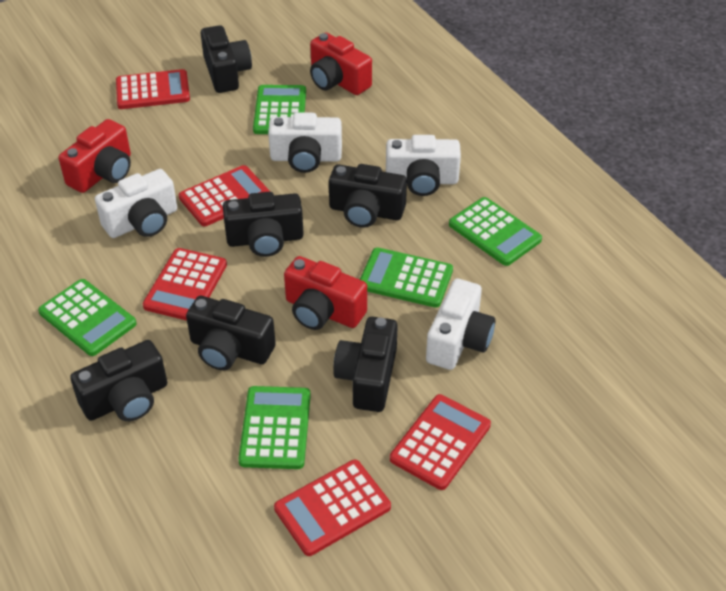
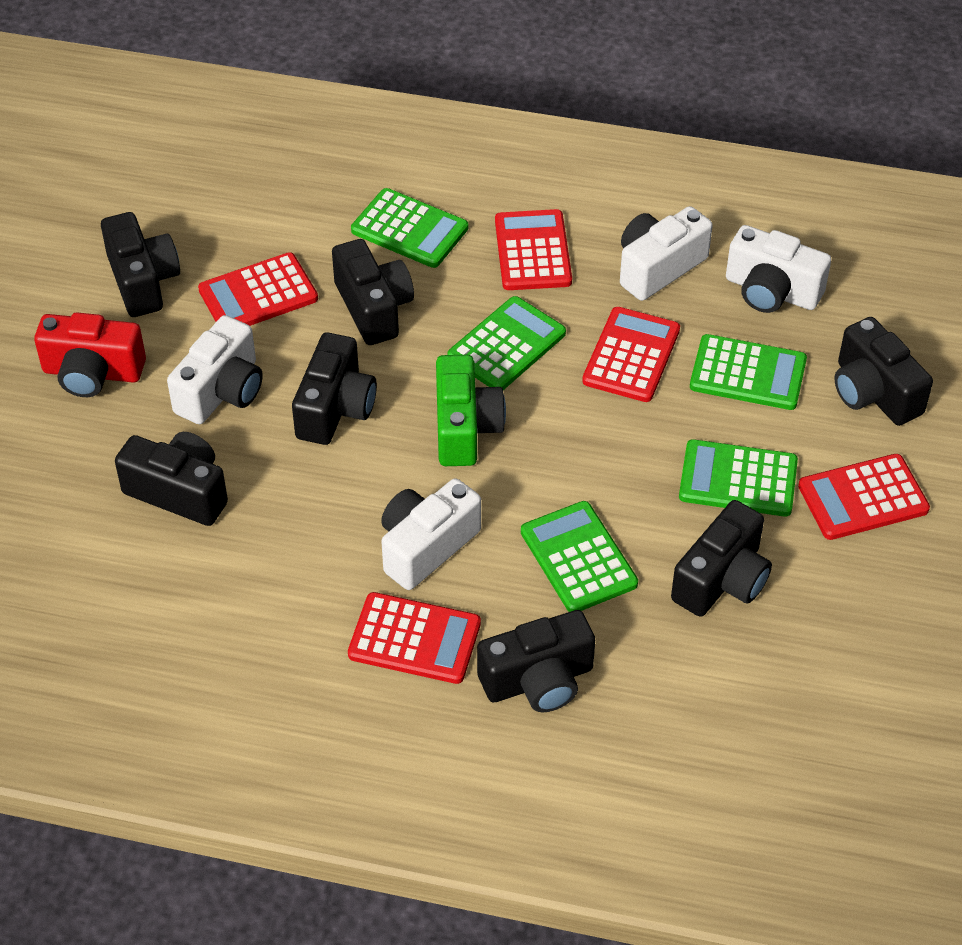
black camera: [70,340,167,421] [186,296,276,370] [201,25,252,93] [223,192,304,257] [329,164,407,228] [333,317,398,412] = 6 -> [101,212,180,317] [115,432,228,526] [292,332,377,445] [332,239,414,345] [477,610,595,712] [671,500,772,617] [834,317,933,426] = 7
green camera: none = 0 -> [436,355,506,466] = 1
red camera: [59,119,131,193] [284,256,367,330] [310,33,372,95] = 3 -> [34,312,146,397] = 1

